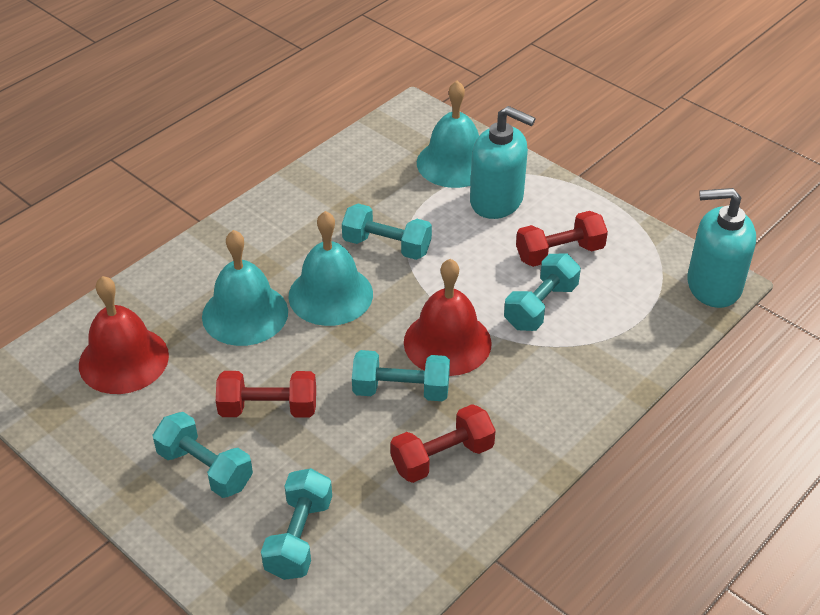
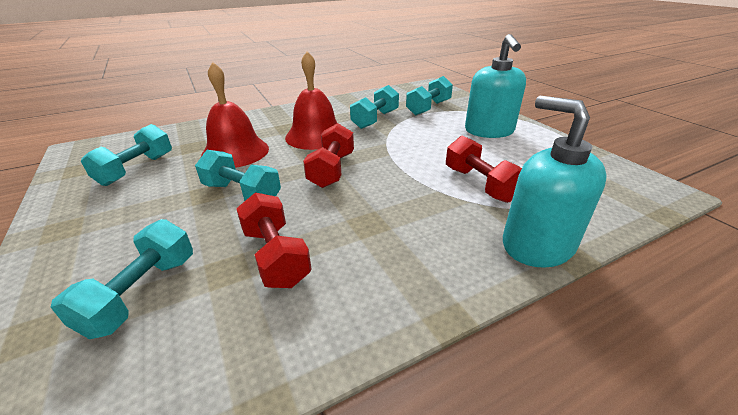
turquoise bell: [202,230,288,346] [288,211,373,326] [417,81,479,188] = 3 -> none = 0

